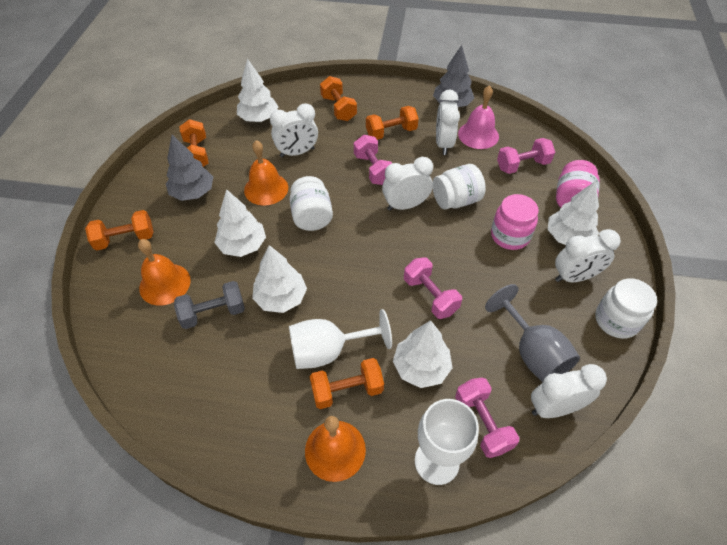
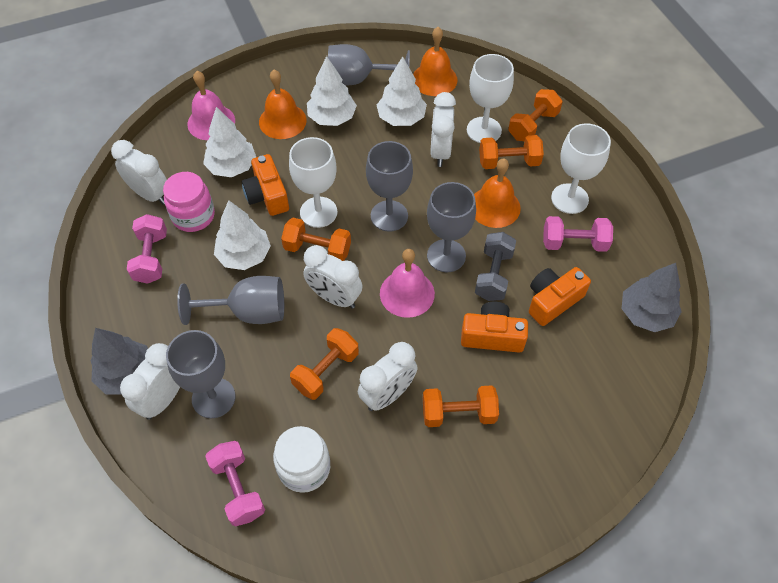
grey goblet: [485,284,580,382] = 1 -> [166,330,235,418] [177,276,284,325] [328,44,410,85] [366,141,413,232] [427,182,476,272] = 5
orange camera: none = 0 -> [242,154,289,216] [461,302,528,353] [529,267,591,326] = 3
pink bell: [458,85,499,149] = 1 -> [187,71,235,140] [380,249,435,318] = 2
pink dumbbell: [354,135,392,185] [404,257,462,319] [455,378,519,458] [497,138,555,174] = 4 -> [127,214,167,284] [205,441,265,527] [543,216,613,252] = 3
pink jar: [491,194,539,250] [556,160,600,208] = 2 -> [163,172,215,232] = 1
white goblet: [289,309,392,369] [415,399,479,485] = 2 -> [289,137,337,228] [467,54,514,143] [551,123,611,214] = 3
white jar: [290,176,333,231] [433,164,486,209] [595,278,657,339] = 3 -> [273,426,330,493] = 1
white tree: [214,189,266,257] [237,58,278,122] [252,245,307,313] [393,320,452,388] [548,181,599,245] = 5 -> [203,107,256,177] [214,200,271,270] [307,56,357,126] [377,56,427,126] = 4

